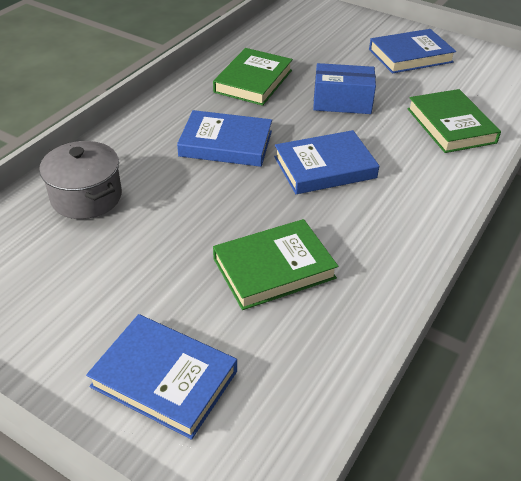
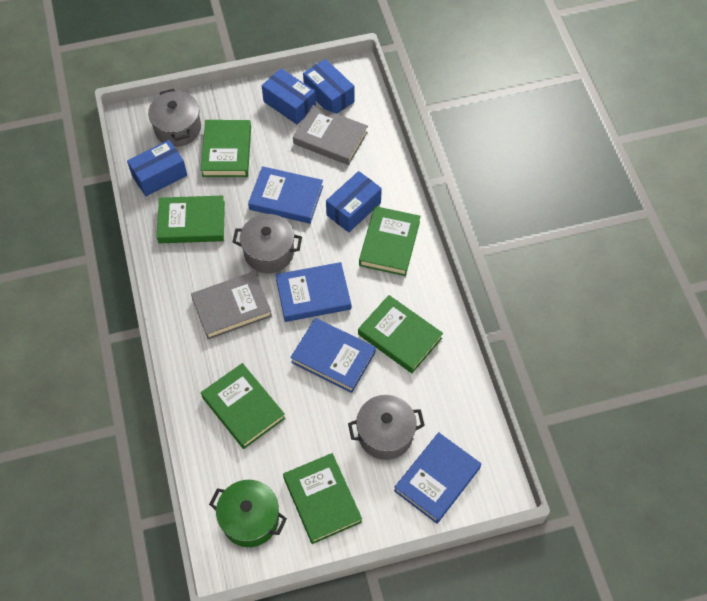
blue box: [313,63,376,114] = 1 -> [127,140,187,196] [262,68,316,124] [303,59,354,114] [326,171,382,232] = 4
green book: [213,48,293,106] [213,219,338,310] [407,89,501,153] = 3 -> [157,196,225,243] [201,120,251,177] [201,363,285,449] [283,453,362,544] [358,295,443,373] [359,206,421,276] = 6
green pot: none = 0 -> [209,480,287,547] = 1
grey book: none = 0 -> [191,271,272,339] [293,105,368,165] = 2
grey pot: [39,141,122,219] = 1 -> [148,89,201,147] [232,214,302,273] [348,395,425,460] = 3

